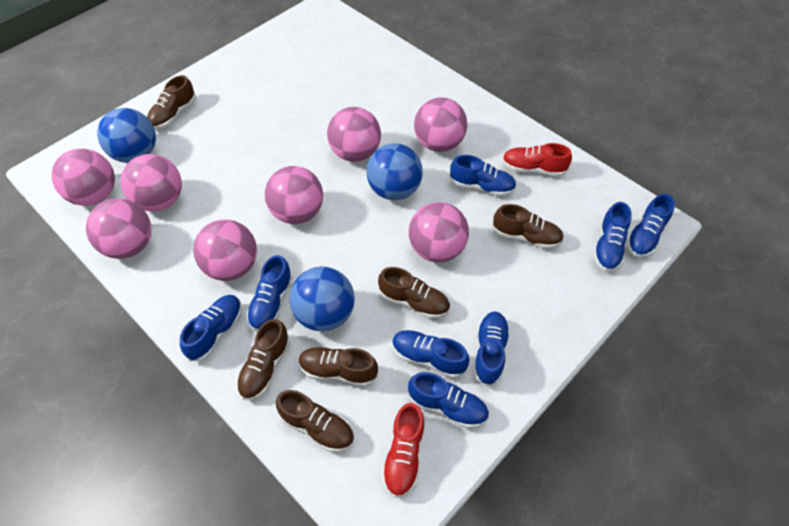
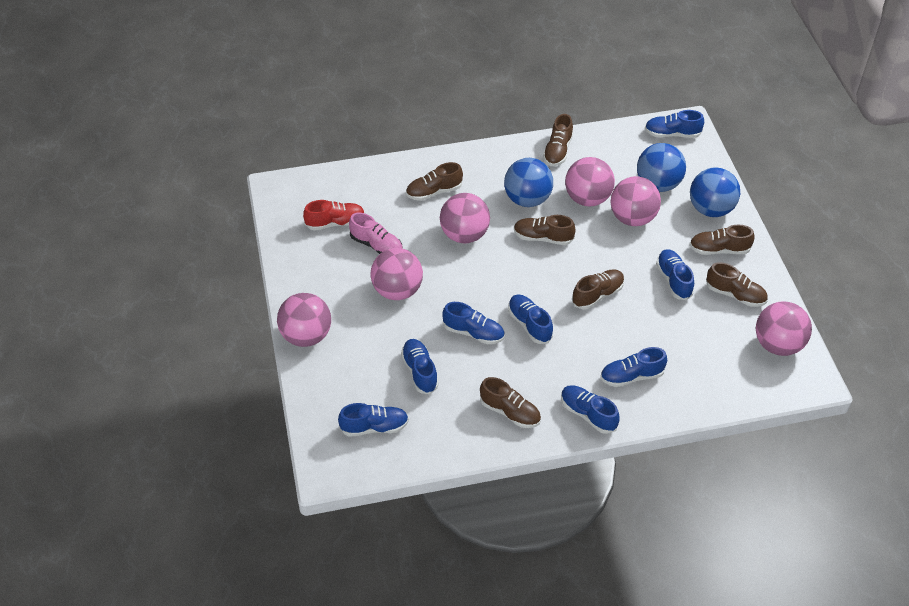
brown shoe: [147,75,196,129] [237,319,291,400] [276,390,354,452] [299,347,378,387] [378,267,450,319] [492,204,564,249] = 6 -> [406,162,463,201] [480,377,541,428] [514,215,575,245] [543,114,573,166] [572,269,624,309] [689,225,754,255] [706,262,768,307] = 7
pink ball: [52,149,115,206] [86,199,152,259] [121,154,182,212] [193,220,257,281] [265,166,323,224] [327,107,381,162] [409,202,469,263] [414,97,468,152] = 8 -> [277,293,331,347] [371,248,423,300] [440,193,490,243] [565,157,615,206] [610,176,661,226] [756,301,812,356] = 6
pink shoe: none = 0 -> [349,213,403,254] = 1
red shoe: [382,403,425,498] [502,143,572,176] = 2 -> [303,200,365,230] = 1

